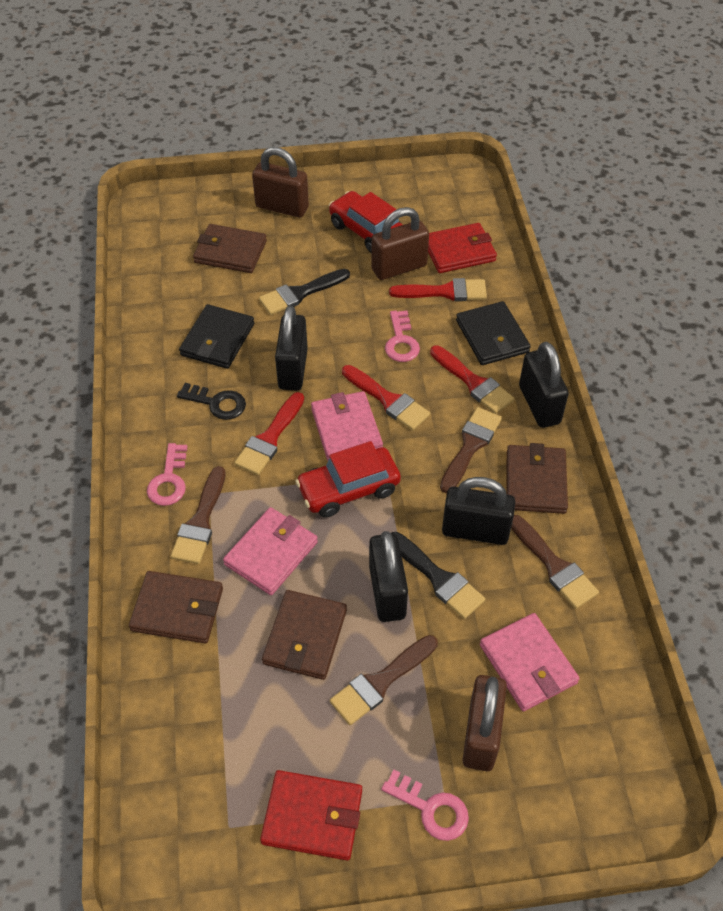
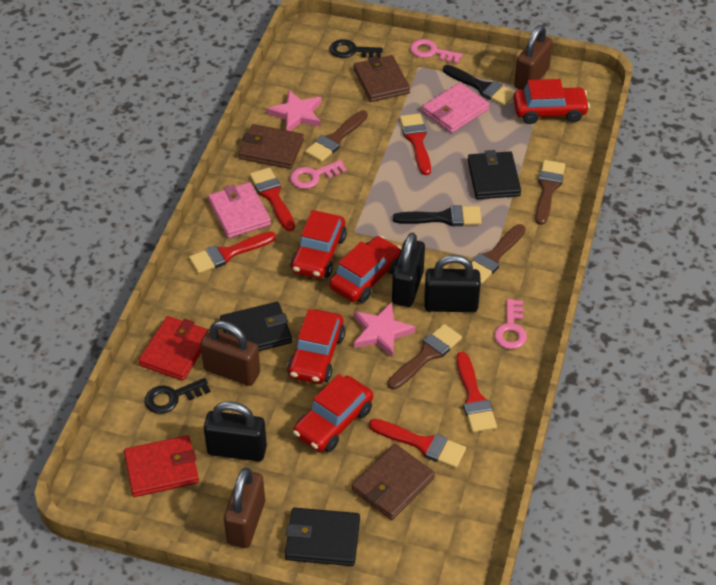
black key: [177,383,246,420] = 1 -> [145,378,210,414] [330,39,383,58] = 2
black padlock: [275,306,308,390] [369,531,408,622] [442,477,515,545] [519,342,569,428] = 4 -> [204,401,267,461] [392,232,425,307] [424,255,481,312] = 3
black wallet: [179,304,254,369] [456,301,531,365] = 2 -> [220,302,292,351] [285,507,360,566] [468,150,521,199] = 3
brown wallet: [129,571,223,643] [193,224,267,273] [262,590,347,680] [507,443,568,514] = 4 -> [238,124,304,169] [352,444,435,520] [354,55,410,102] = 3
pink star: none = 0 -> [267,90,322,131] [354,302,416,358] = 2
pink wallet: [223,507,318,595] [311,391,383,460] [480,613,580,712] = 3 -> [208,182,271,238] [422,83,490,133] = 2
red brush: [234,392,304,475] [342,365,430,431] [389,278,487,301] [430,345,514,414] = 4 -> [189,231,276,274] [250,168,295,231] [369,419,466,468] [400,114,431,175] [456,352,497,433] = 5
red car: [295,441,401,518] [329,191,403,253] = 2 -> [287,309,345,384] [290,210,347,279] [293,374,373,452] [329,236,402,303] [513,79,590,124] = 5

